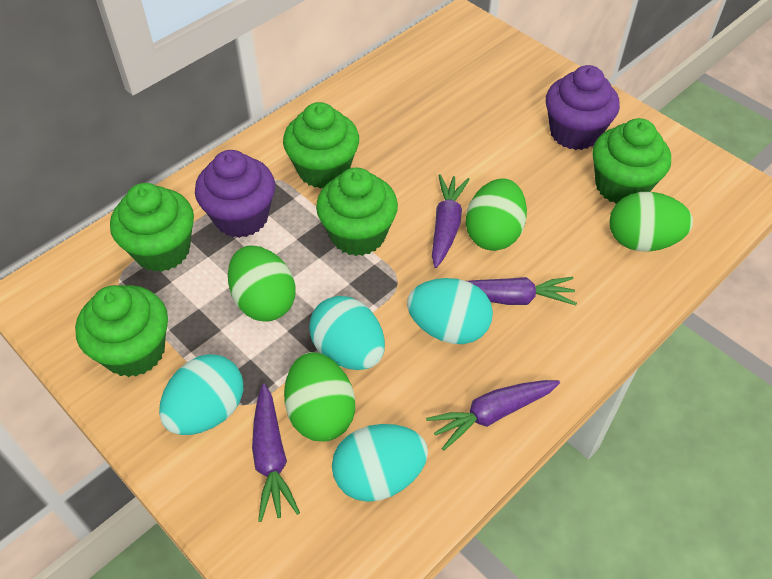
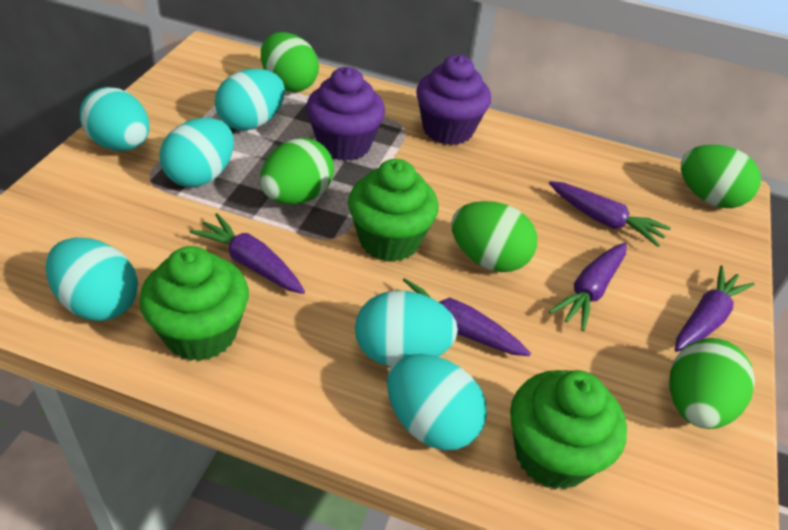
green cupcake: [75,285,168,377] [110,183,194,272] [283,102,359,189] [316,168,398,256] [592,118,671,204] = 5 -> [139,246,249,361] [348,159,438,262] [510,370,627,490] = 3
green egg: [228,245,296,322] [284,352,355,441] [466,178,527,251] [610,192,693,252] = 4 -> [260,138,334,205] [261,32,319,92] [451,201,537,272] [669,338,755,429] [681,145,761,208] = 5
purple carrot: [252,384,300,522] [426,380,560,450] [432,174,470,268] [467,277,577,305] = 4 -> [189,213,305,294] [395,278,531,356] [549,181,671,247] [549,243,627,331] [675,265,755,352] = 5
turquoise egg: [159,354,243,435] [309,296,385,370] [332,424,428,502] [407,278,493,344] = 4 -> [46,238,138,321] [80,87,149,151] [160,118,234,187] [215,69,285,130] [355,291,458,366] [387,354,487,450] = 6

